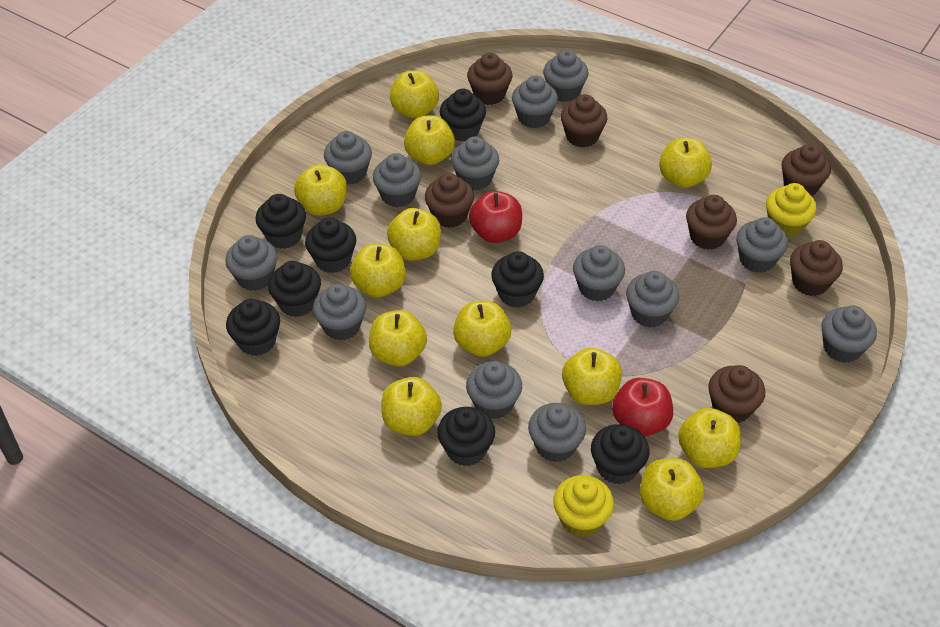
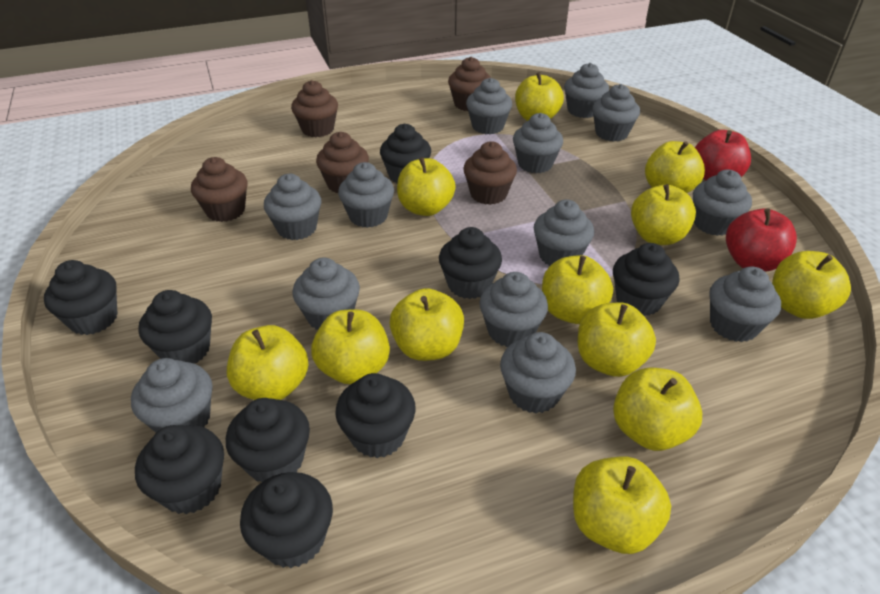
black cupcake: [226,299,280,356] [256,194,306,249] [268,261,321,317] [305,218,356,273] [437,407,495,466] [440,89,486,141] [491,251,544,308] [591,424,649,484] = 8 -> [44,260,118,335] [135,425,224,514] [138,290,212,363] [226,398,310,482] [240,472,333,568] [335,373,416,458] [380,124,431,184] [439,227,502,299] [613,243,680,316] = 9
brown cupcake: [425,173,474,228] [467,53,512,105] [561,94,607,147] [686,195,737,250] [708,365,765,423] [782,144,831,196] [790,240,843,296] = 7 -> [191,157,248,222] [291,80,338,137] [316,132,369,193] [448,57,491,111] [463,141,517,205] = 5
yellow cupcake: [553,475,614,538] [766,183,817,238] = 2 -> none = 0

